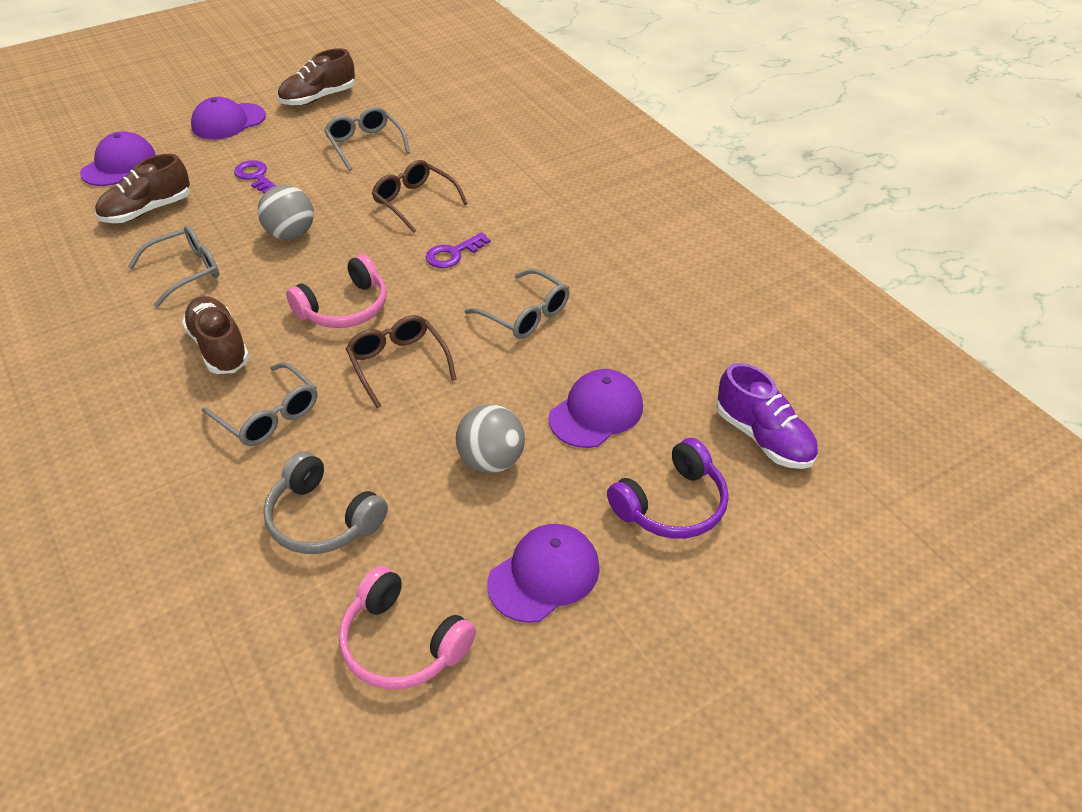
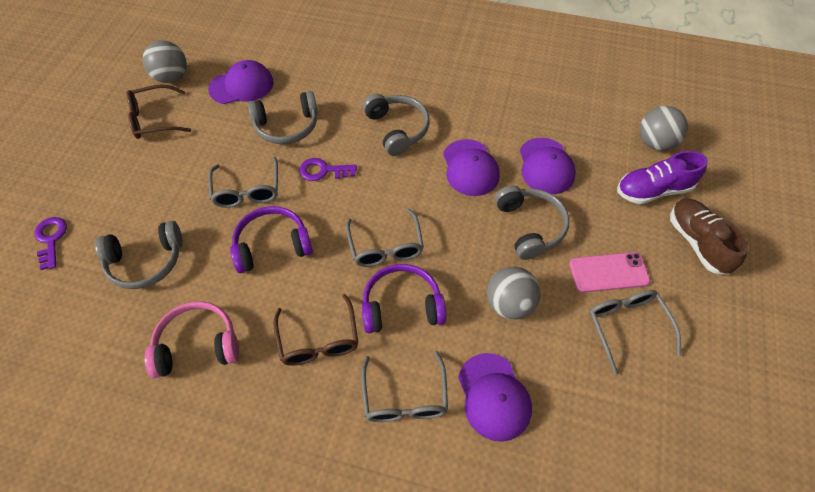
brown shoe: [95,154,190,223] [182,296,249,374] [278,48,355,106] = 3 -> [670,198,749,275] = 1
grey ball: [258,185,314,240] [456,404,525,474] = 2 -> [143,40,187,83] [487,267,540,320] [640,106,688,151] = 3
grey headphones: [263,451,388,554] = 1 -> [95,221,182,289] [248,91,318,144] [363,94,430,156] [495,185,569,260] = 4
pink headphones: [286,254,387,328] [339,566,476,689] = 2 -> [144,301,239,378] = 1
pink phone: none = 0 -> [569,252,650,293] = 1
purple headphones: [607,438,729,539] = 1 -> [230,206,313,273] [362,264,446,333] = 2

